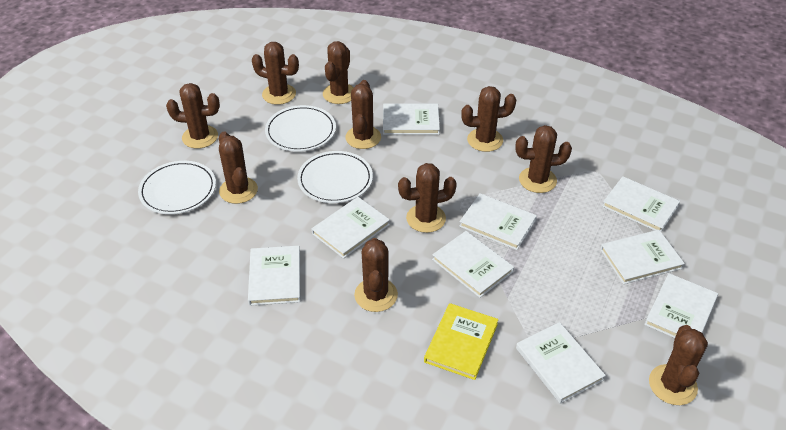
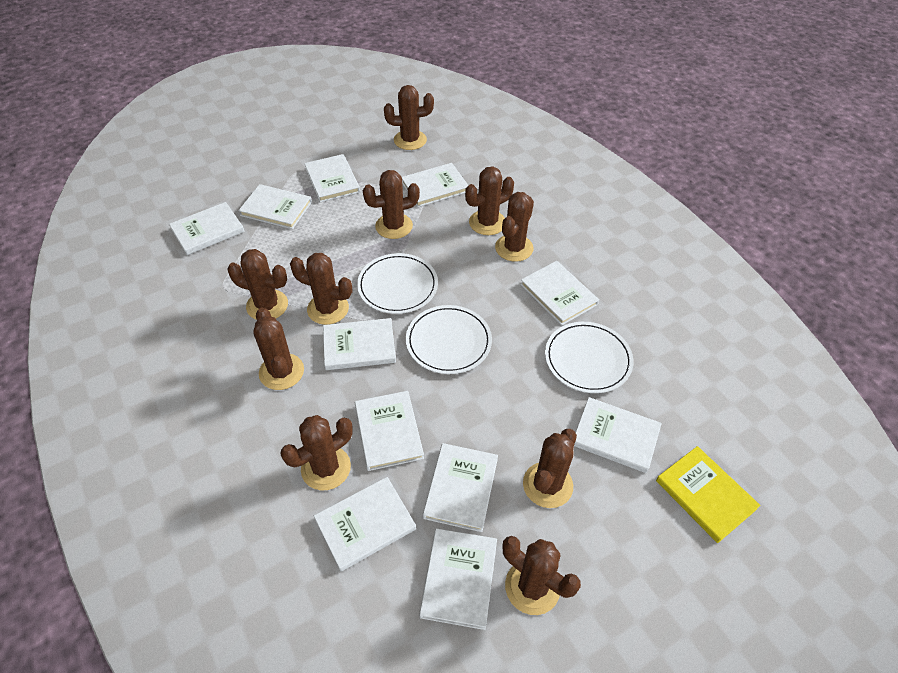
white book: [248,246,300,306] [311,197,390,259] [383,104,440,135] [432,231,514,298] [459,193,537,250] [516,322,606,404] [600,230,685,284] [602,176,680,232] [644,273,718,338] = 9 -> [169,202,245,255] [238,184,312,229] [304,154,360,202] [314,477,416,572] [323,318,396,370] [355,391,424,471] [402,163,469,207] [419,528,497,630] [423,443,498,532] [520,261,599,326] [574,397,662,473] = 11

